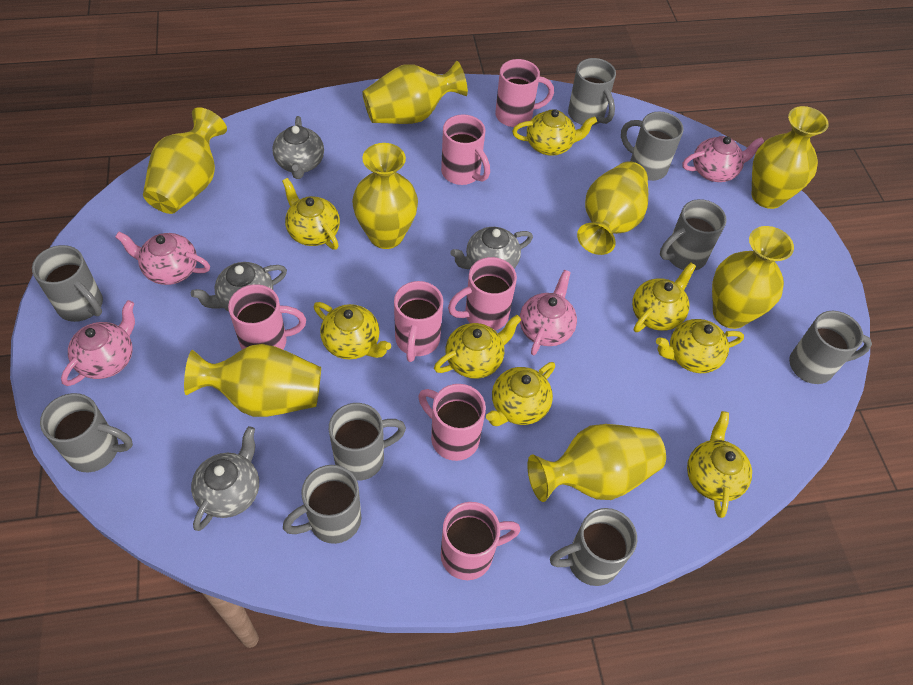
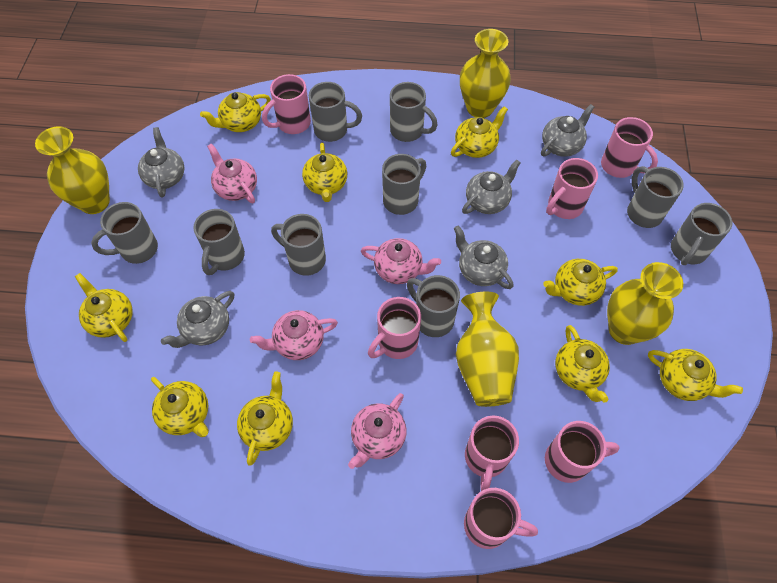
grey teapot: [191,262,287,311] [191,426,259,531] [272,116,324,179] [450,227,533,269] = 4 -> [138,127,185,198] [161,291,234,348] [454,225,513,289] [462,160,521,214] [541,104,594,157] = 5
yellow teapot: [282,178,340,250] [314,302,391,359] [434,315,521,379] [486,362,555,426] [512,109,597,156] [632,263,696,332] [656,319,744,373] [687,411,752,518] = 8 -> [75,273,133,342] [151,377,209,437] [200,92,271,132] [237,372,293,466] [302,142,347,202] [451,106,508,158] [543,259,618,306] [555,325,610,403] [648,349,743,401] = 9
yellow vase: [143,107,227,214] [184,344,321,417] [352,143,418,249] [362,61,468,124] [527,424,666,502] [577,161,648,255] [712,226,794,329] [752,106,829,209] = 8 -> [35,126,110,214] [456,292,519,407] [460,29,511,118] [607,262,683,345] = 4

